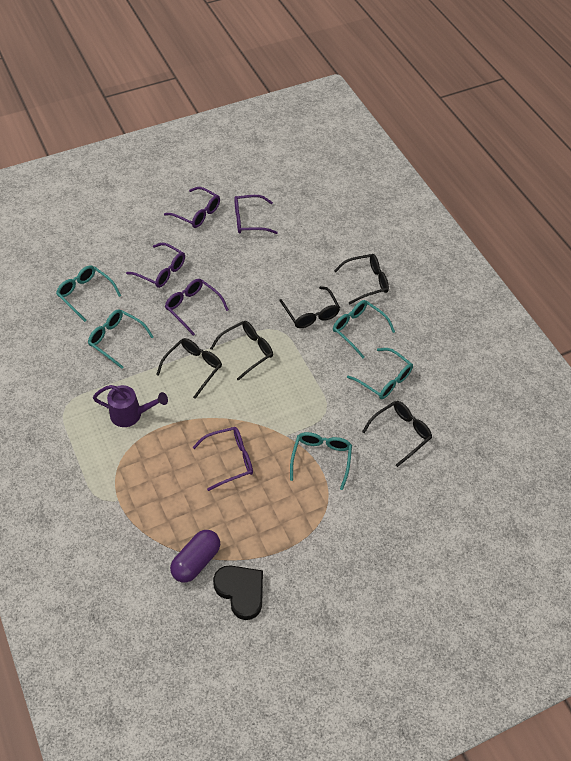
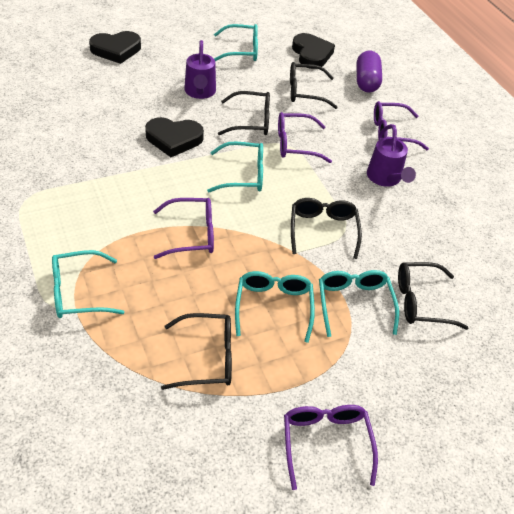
black heart: [213,565,263,620] = 1 -> [89,31,141,64] [145,117,204,157] [292,33,335,69] = 3
purple glasses: [126,243,185,288] [164,187,220,228] [165,279,229,336] [193,427,253,491] [234,195,278,234] = 5 -> [153,198,214,259] [278,112,332,163] [284,405,378,490] [374,101,429,150] = 4
purple watering can: [93,385,168,427] = 1 -> [184,40,216,99] [367,124,416,187] = 2

